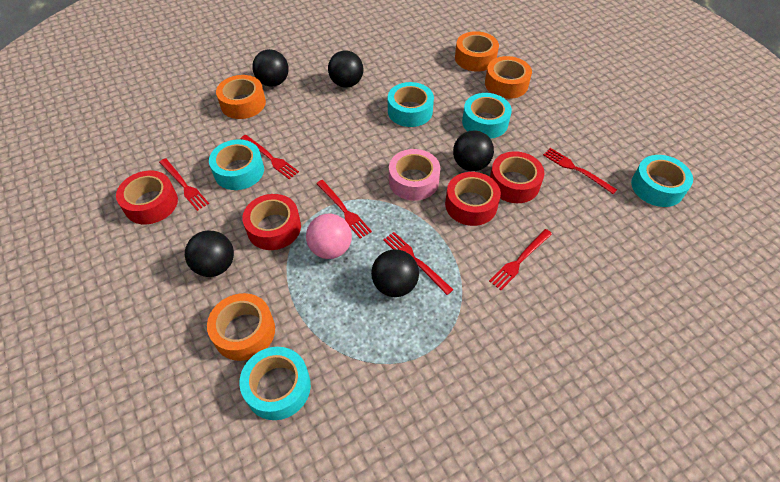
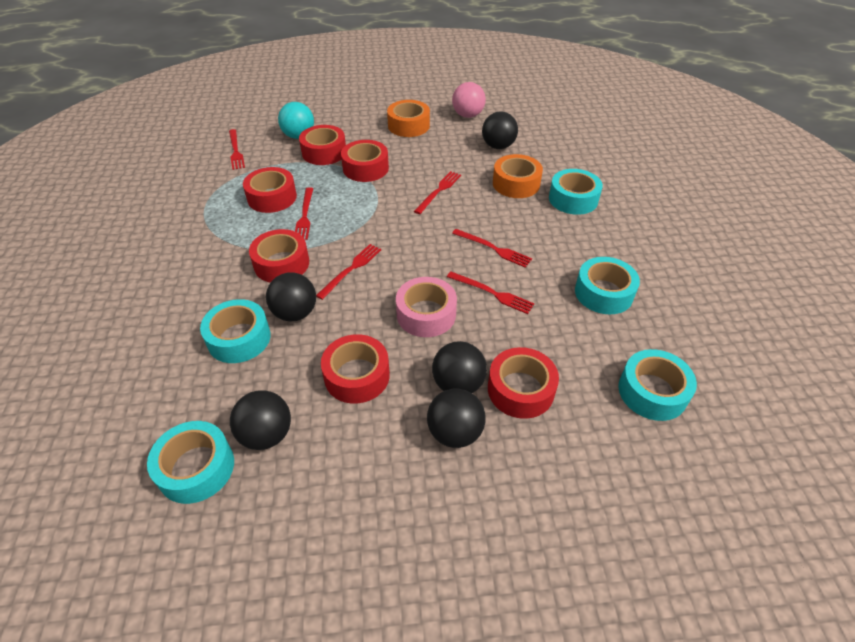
orange tape: [207,293,275,361] [216,75,266,119] [455,31,499,72] [485,56,532,99] = 4 -> [387,100,430,137] [493,154,543,198] = 2
red tape: [116,171,178,224] [242,194,301,250] [445,172,501,226] [490,151,544,203] = 4 -> [243,167,297,213] [249,229,309,283] [299,125,346,165] [321,334,390,404] [341,140,389,182] [488,347,559,419] = 6
turquoise ball: none = 0 -> [278,102,314,139] = 1

